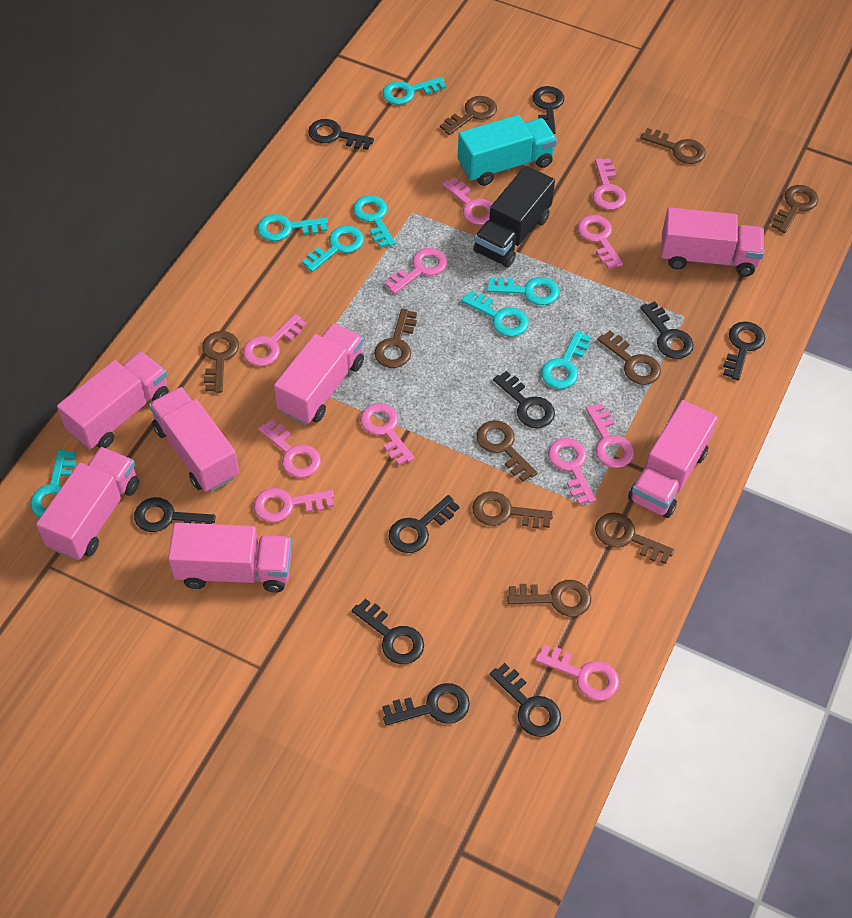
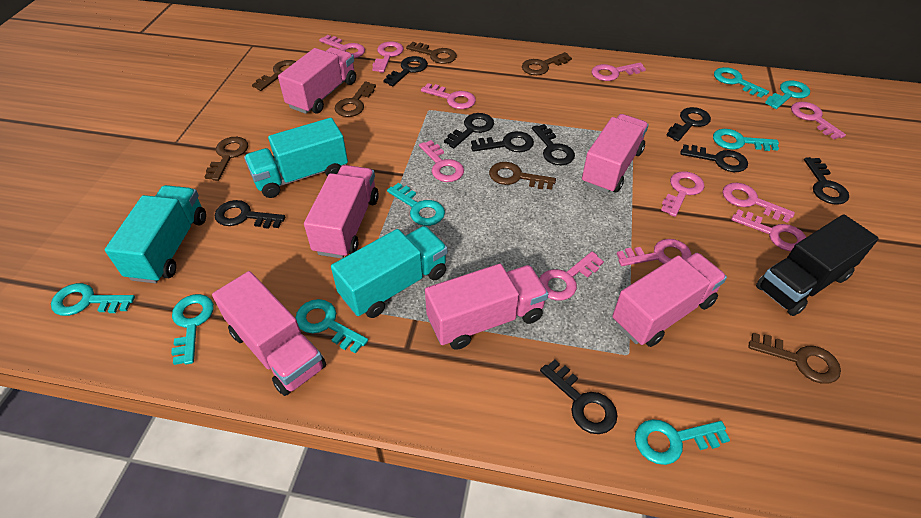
black key: [134,497,216,532] [308,119,374,150] [352,599,424,664] [382,683,470,726] [389,495,460,553] [490,663,561,737] [493,371,555,428] [532,86,565,134] [640,301,694,359] [723,321,765,380] = 10 -> [215,200,285,229] [383,56,428,86] [444,113,494,148] [471,131,534,152] [532,124,575,165] [540,359,618,434] [666,107,711,142] [680,144,748,172] [804,157,849,205] = 9
brown key: [202,331,239,393] [374,308,417,368] [440,96,497,135] [472,491,553,529] [476,420,538,482] [507,580,591,617] [595,512,674,564] [598,330,661,385] [640,128,706,164] [771,185,818,233] = 10 -> [204,137,248,181] [252,60,296,91] [335,81,376,117] [406,42,457,64] [489,162,556,190] [522,52,572,75] [748,333,841,384] = 7
pink truck: [36,447,139,560] [57,351,169,449] [149,387,239,492] [168,523,292,593] [274,323,364,425] [628,400,718,518] [661,207,764,276] = 7 -> [212,271,326,396] [278,47,356,114] [304,165,379,259] [425,264,548,350] [582,114,649,194] [612,253,727,347] = 6
turquoise truck: [458,115,557,186] = 1 -> [105,185,206,283] [244,118,348,198] [331,226,448,318] = 3

